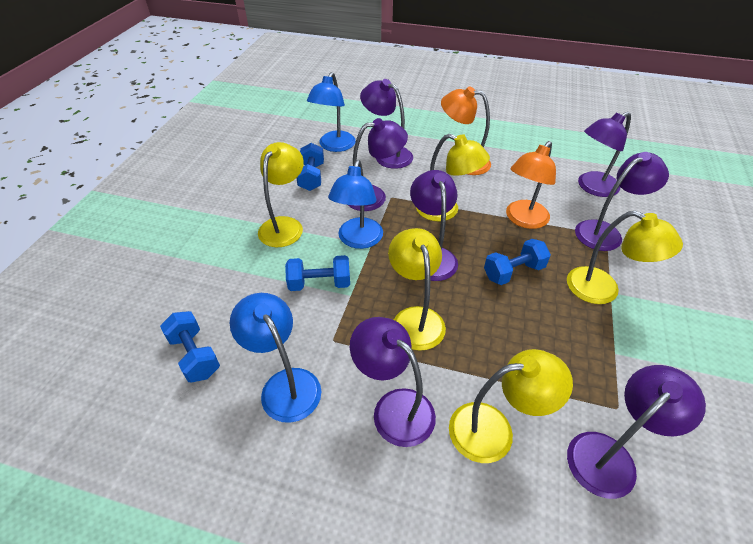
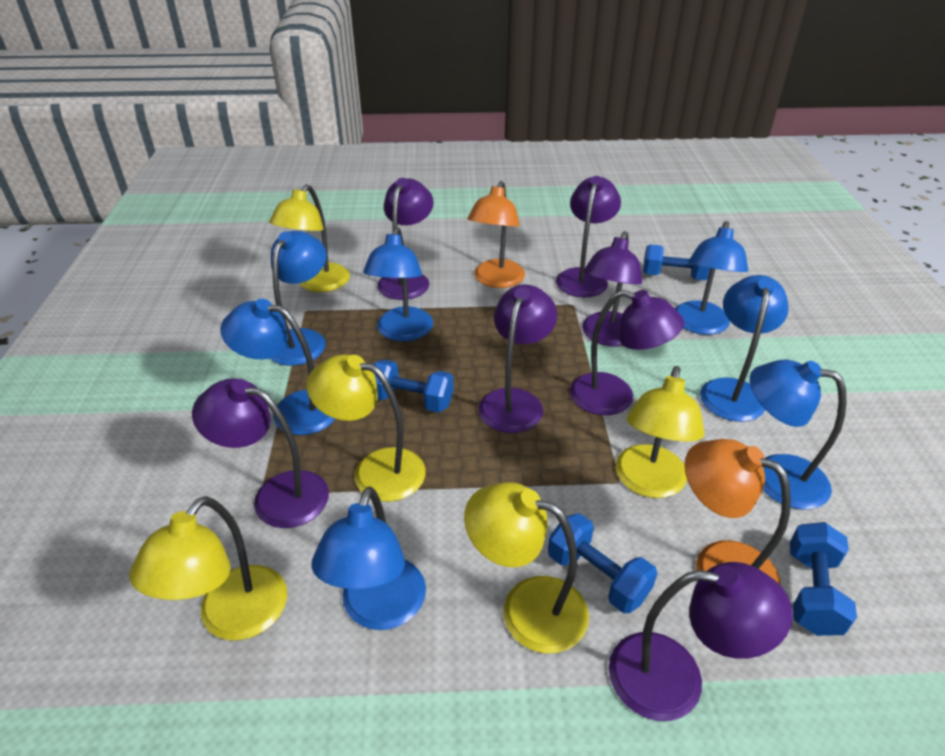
blue lamp: [230,293,321,423] [307,72,356,152] [328,160,383,249] = 3 -> [220,299,335,435] [270,231,326,366] [311,486,426,630] [363,227,433,341] [675,221,748,335] [700,275,789,422] [750,360,847,510] = 7

